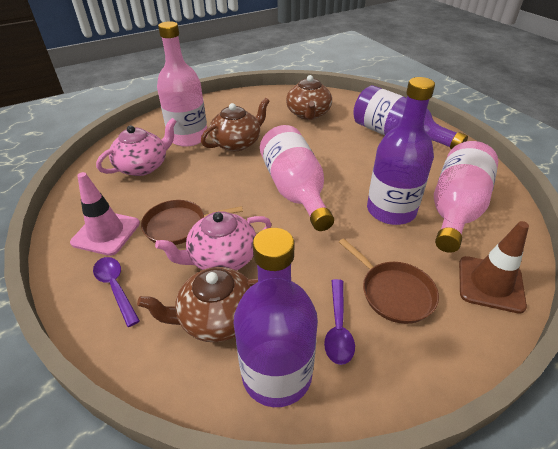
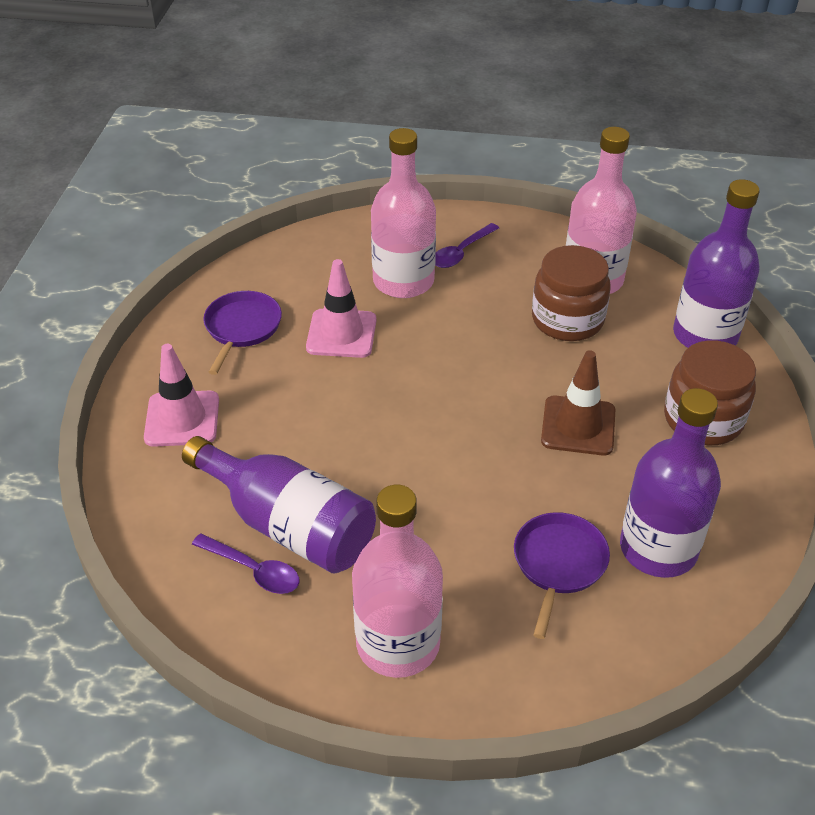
brown jar: none = 0 -> [532,245,610,341] [664,340,756,445] = 2
brown pan: [141,200,243,245] [339,238,439,324] = 2 -> none = 0
brown teapot: [137,267,258,342] [201,98,270,151] [286,75,332,120] = 3 -> none = 0
pink teapot: [96,118,177,176] [155,211,272,271] = 2 -> none = 0
pink traffic cone: [70,172,140,256] = 1 -> [144,344,219,447] [306,259,376,358] = 2
purple pan: none = 0 -> [203,291,282,375] [514,512,610,639] = 2

